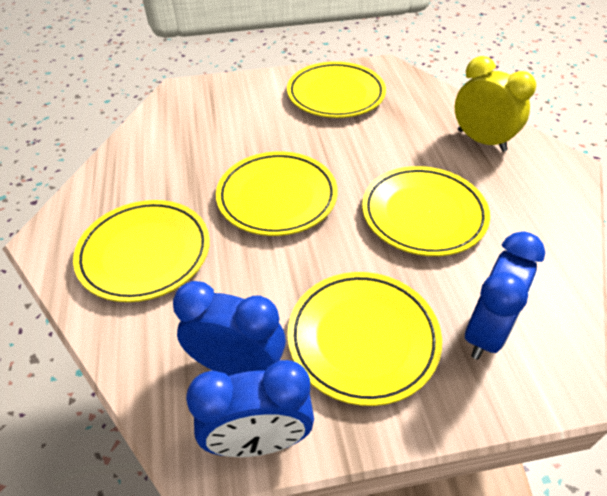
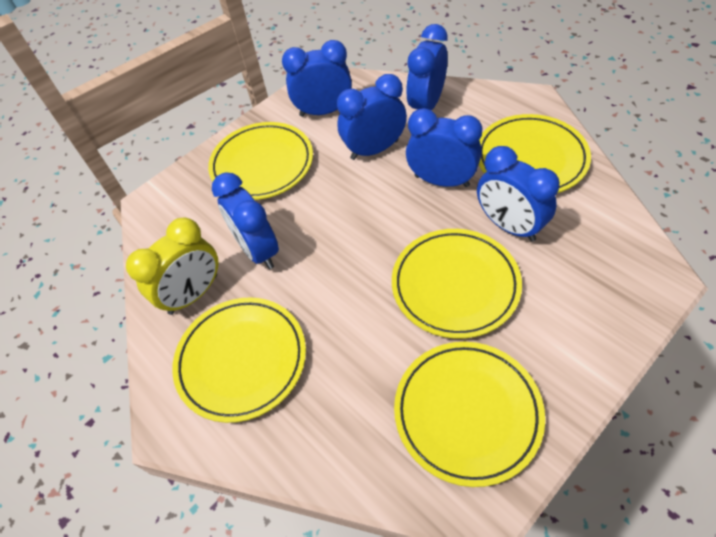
blue clock: [173,281,286,376] [186,360,314,457] [465,231,545,360] = 3 -> [212,172,279,269] [282,40,352,117] [337,74,407,160] [406,24,448,110] [406,108,482,187] [477,146,560,242] = 6

